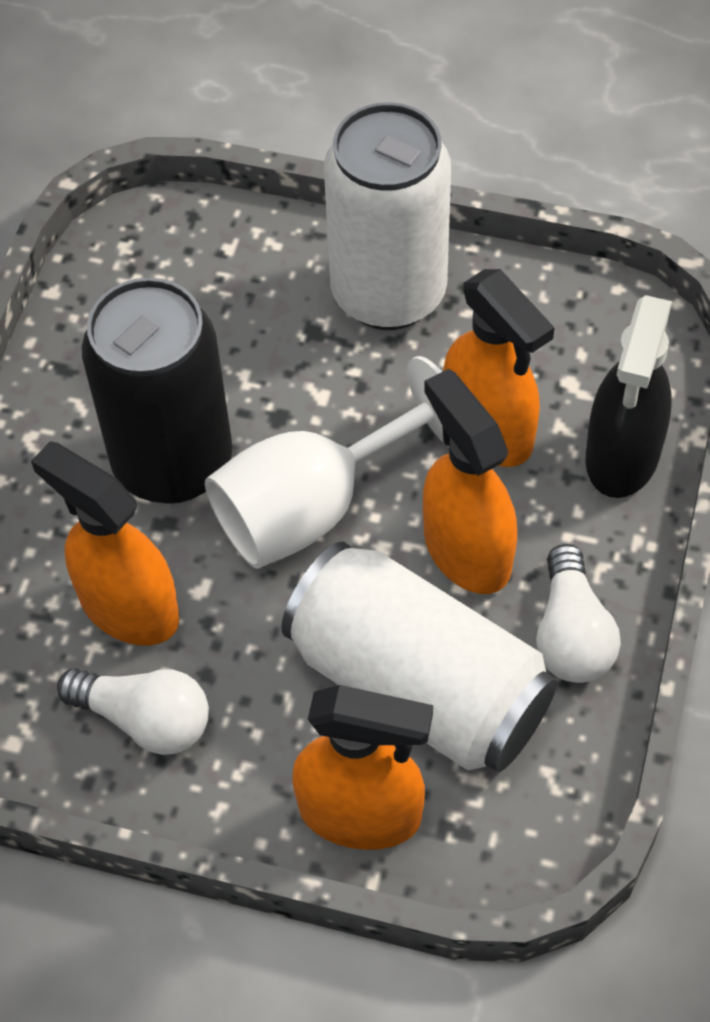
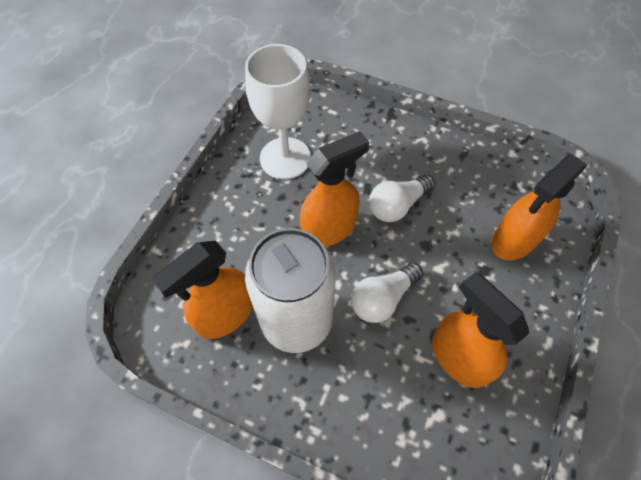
black can: [82,278,232,504] = 1 -> none = 0
black spray bottle: [586,295,672,498] = 1 -> none = 0
white can: [281,541,557,772] [324,102,451,330] = 2 -> [245,228,336,353] = 1

